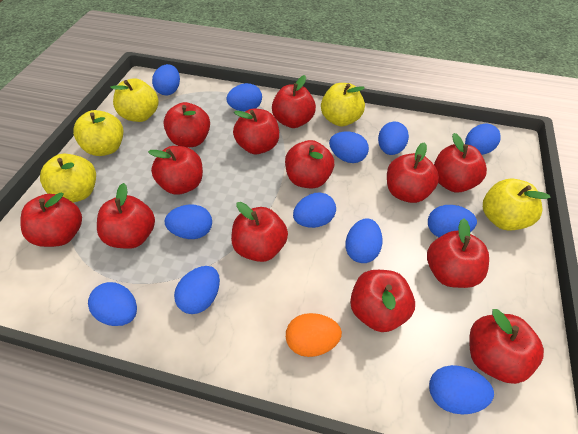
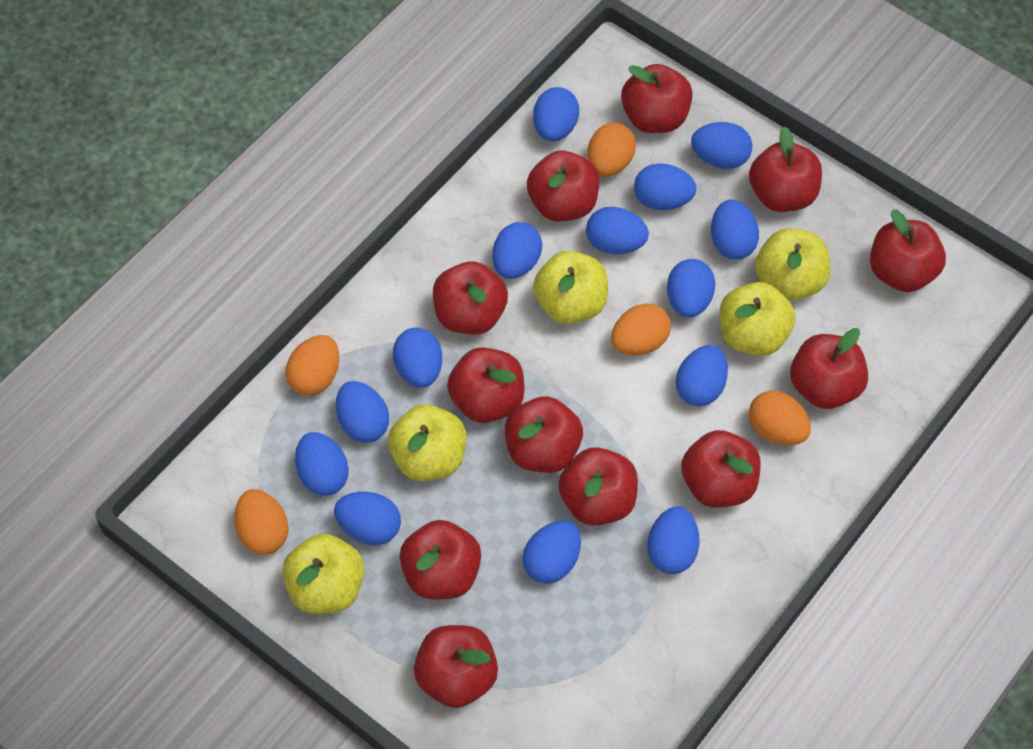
blue egg: [88,282,137,326] [152,64,180,95] [165,205,212,239] [174,266,220,314] [226,83,262,111] [293,193,336,228] [329,132,369,163] [345,218,383,263] [378,122,409,155] [428,205,477,237] [429,365,494,414] [465,123,501,155] = 12 -> [295,432,349,496] [334,492,401,545] [336,381,389,443] [393,328,442,388] [492,222,542,279] [522,521,581,584] [533,87,579,142] [586,207,649,254] [634,163,697,210] [647,506,700,574] [667,259,715,318] [676,345,728,406] [691,122,753,169] [711,200,759,260] = 14
orange egg: [286,313,342,357] = 1 -> [234,489,288,555] [286,335,339,396] [587,123,636,177] [611,303,671,355] [749,390,811,445] = 5
red apple: [20,192,82,247] [97,183,155,249] [148,146,203,195] [163,102,210,148] [231,202,288,262] [233,109,279,154] [272,75,316,128] [285,140,334,188] [350,270,415,332] [387,142,439,203] [427,219,489,288] [434,133,487,192] [469,309,544,384] = 13 -> [400,520,481,599] [414,625,498,708] [433,261,508,335] [447,347,524,423] [505,396,583,473] [527,151,599,222] [558,447,638,526] [621,64,693,133] [681,430,761,508] [749,126,822,212] [790,328,868,409] [870,209,946,292] = 12

